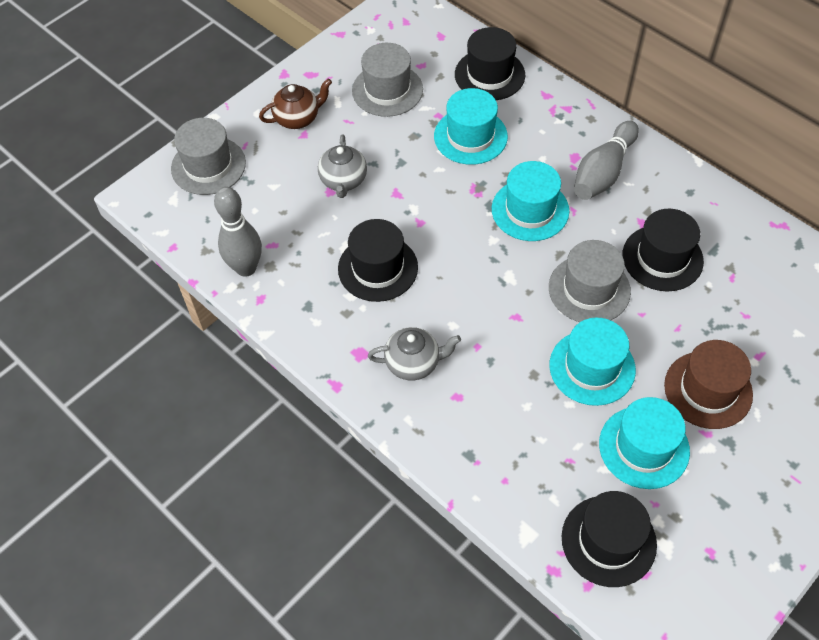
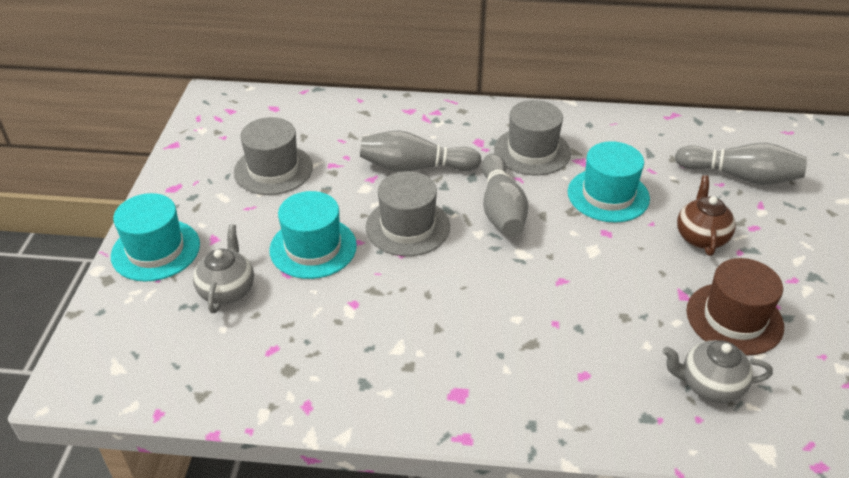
black hat: [338,219,418,302] [455,27,525,100] [562,491,657,587] [622,209,704,292] = 4 -> none = 0
grey bowling pin: [214,187,262,277] [574,121,639,200] = 2 -> [360,131,482,172] [482,154,528,237] [675,143,807,185] = 3
turquoise hat: [434,88,508,165] [492,161,569,241] [549,318,636,406] [599,397,690,489] = 4 -> [111,193,200,282] [269,191,357,279] [568,141,650,222] = 3

